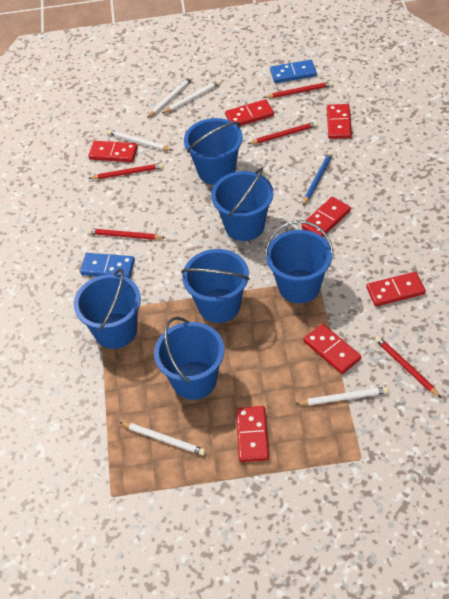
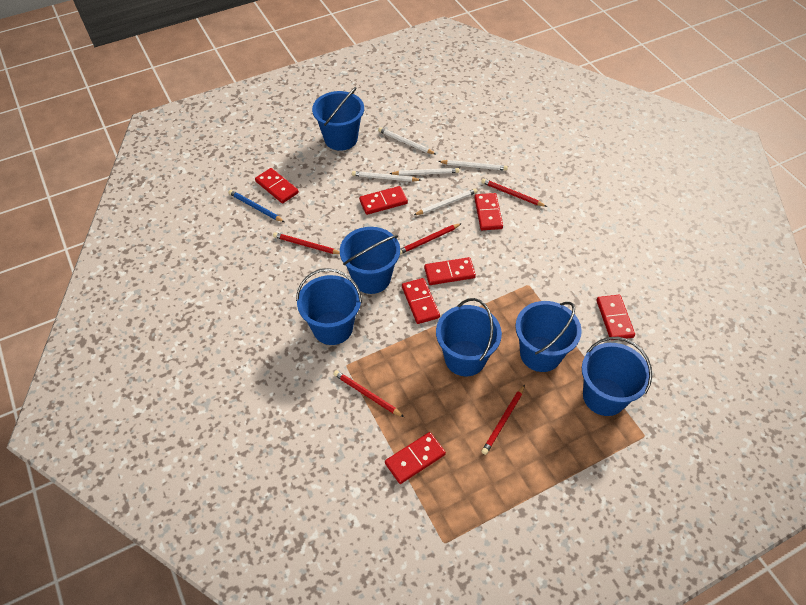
blue domino: [80,253,135,278] [270,60,317,83] = 2 -> none = 0

